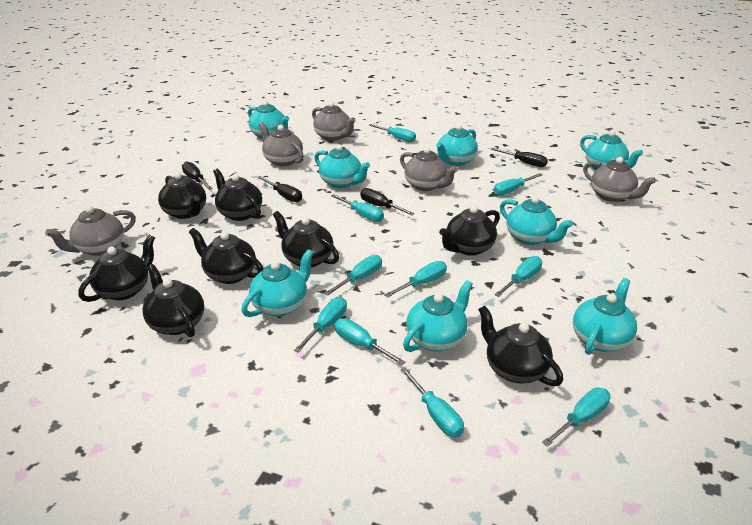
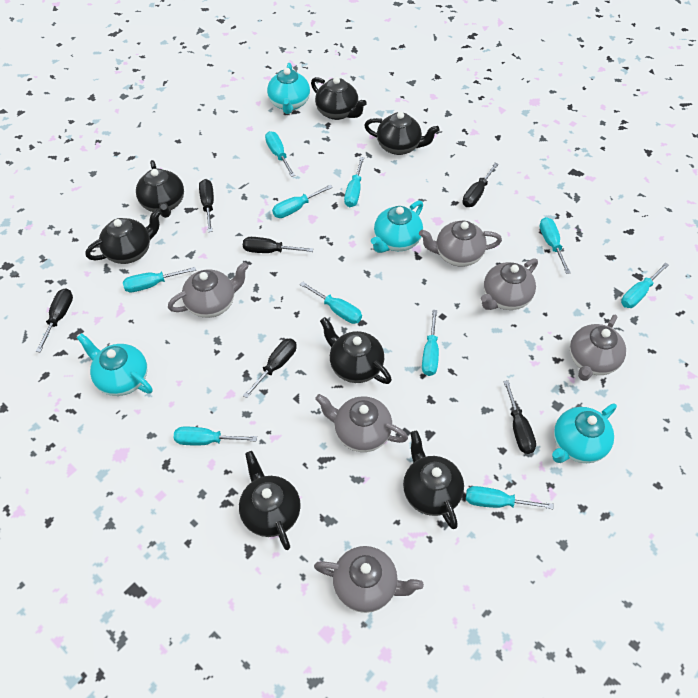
black screwdriver: [182,161,213,190] [257,176,302,202] [360,188,414,215] [491,148,548,167] = 4 -> [36,288,73,353] [199,179,214,232] [243,237,313,253] [243,338,297,398] [463,163,499,207] [503,380,536,454] = 6
black teapot: [79,235,155,302] [143,264,204,337] [158,172,206,219] [189,228,263,284] [213,169,262,221] [273,211,339,267] [439,206,500,256] [478,305,563,386] = 8 -> [86,209,161,264] [136,160,184,218] [239,451,301,550] [311,77,367,120] [320,317,392,384] [364,111,440,155] [403,431,464,529] = 7
grey teapot: [45,206,136,256] [259,122,304,166] [312,102,356,141] [400,147,458,191] [583,157,656,202] = 5 -> [168,262,249,318] [314,546,424,613] [315,394,408,452] [419,220,502,267] [481,258,538,310] [570,315,626,381] = 6
turquoise teapot: [241,250,314,317] [248,101,289,139] [314,145,370,188] [403,280,473,352] [436,124,478,166] [500,196,573,245] [573,278,637,355] [580,131,643,170] = 8 -> [77,333,153,396] [267,63,310,114] [371,201,423,253] [552,403,617,463] = 4

